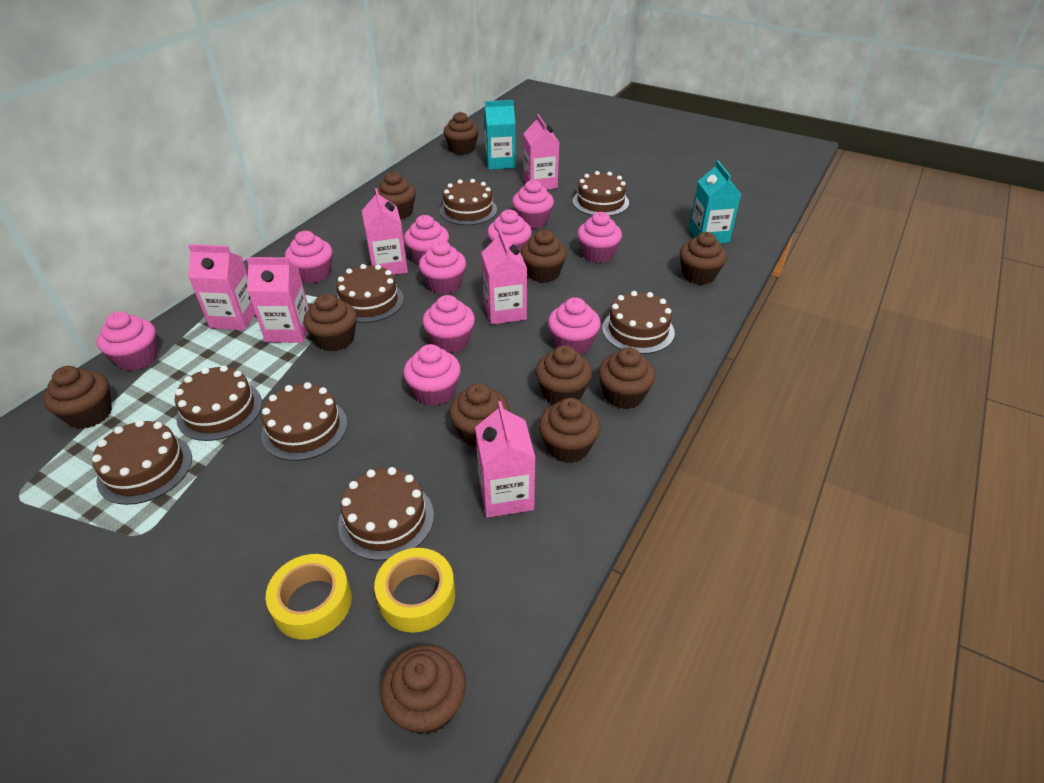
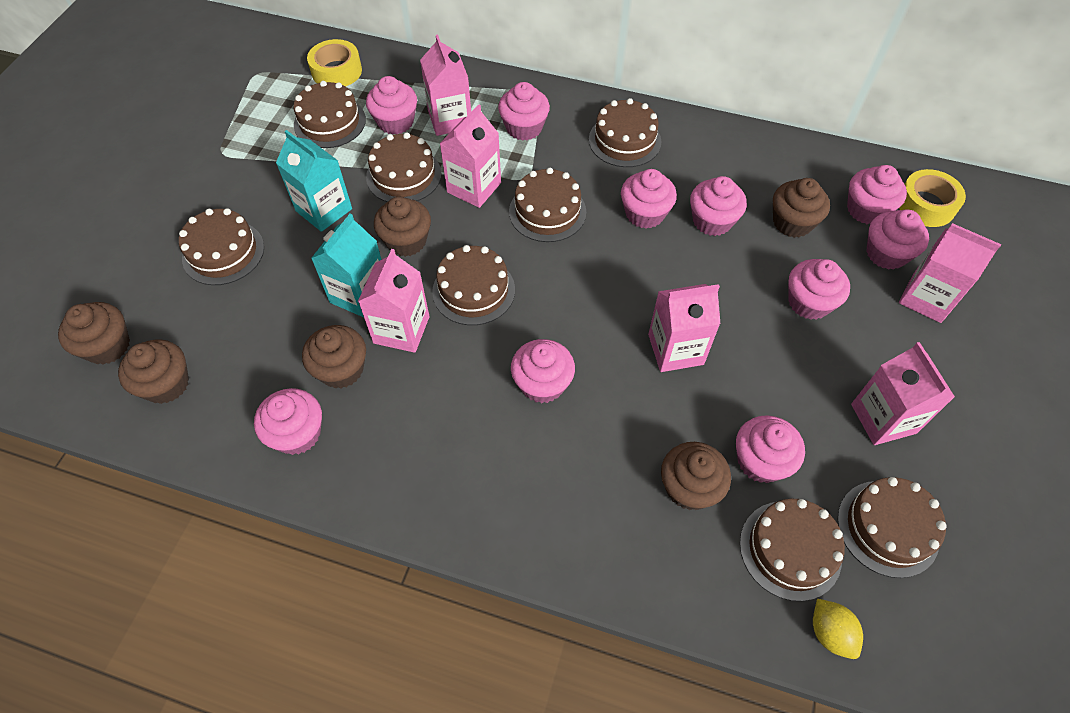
brown cupcake: [43,366,112,429] [304,294,357,351] [375,172,416,219] [380,645,466,735] [443,112,479,155] [449,383,510,447] [521,230,567,283] [535,345,592,404] [539,398,601,463] [598,347,655,409] [680,232,727,285] = 11 -> [58,302,130,365] [118,339,189,404] [302,325,366,388] [374,197,431,257] [661,442,731,510] [773,178,830,238] = 6
yellow lemon: none = 0 -> [813,599,863,659] = 1

